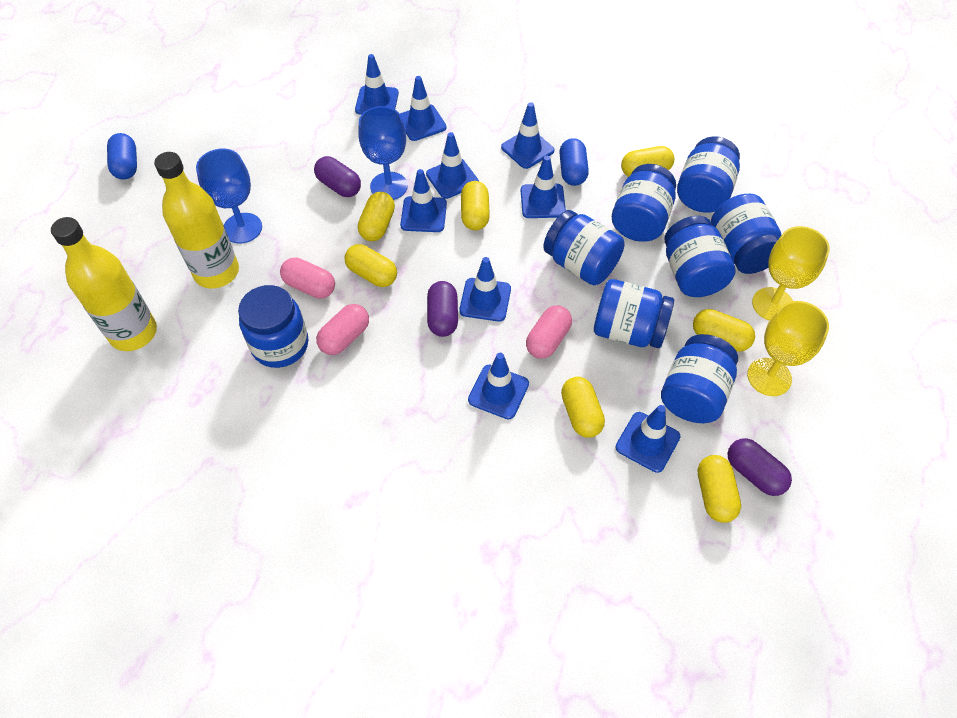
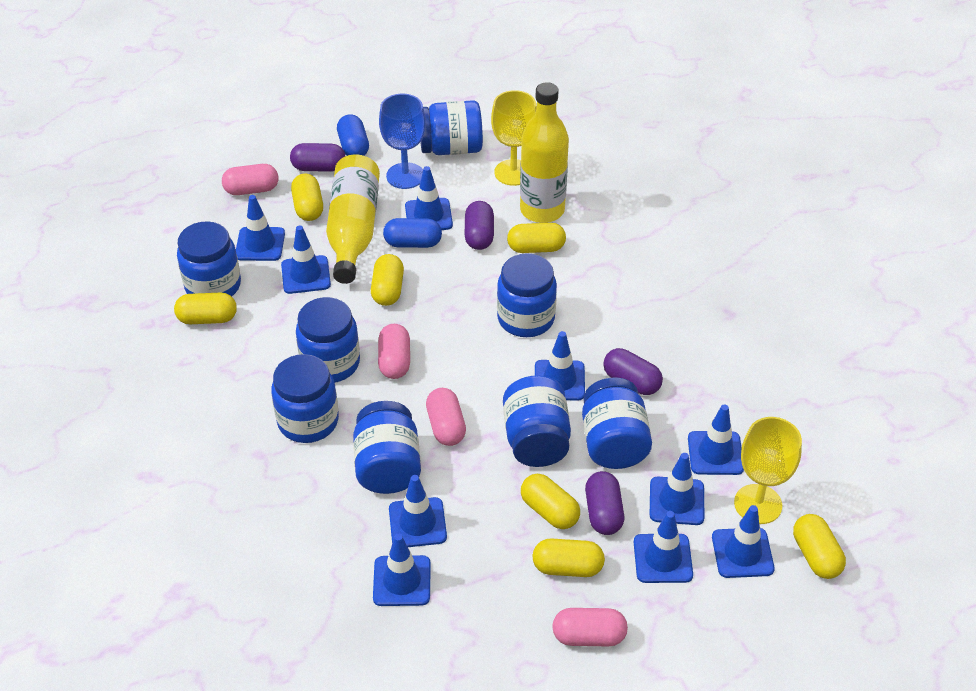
blue goblet: [196,149,262,243] [358,106,408,200] = 2 -> [379,94,426,189] = 1
blue traffic cone: [355,54,399,115] [400,76,447,141] [400,169,447,232] [426,132,479,199] [459,257,511,322] [468,353,529,419] [501,102,554,169] [521,156,566,218] [615,405,681,473] = 9 -> [236,195,285,261] [281,225,331,294] [373,533,431,606] [389,475,447,547] [405,166,453,230] [535,331,585,401] [634,511,693,583] [650,453,705,525] [688,404,744,475] [712,505,775,578] = 10
pink capsule: [280,257,335,299] [316,304,369,355] [526,305,572,359] = 3 -> [222,164,278,195] [378,324,410,379] [426,388,466,446] [552,608,628,647] = 4
purple capsule: [314,156,361,197] [427,281,458,337] [727,438,792,496] = 3 -> [290,143,345,172] [465,201,494,250] [585,471,624,535] [603,348,663,395] = 4

